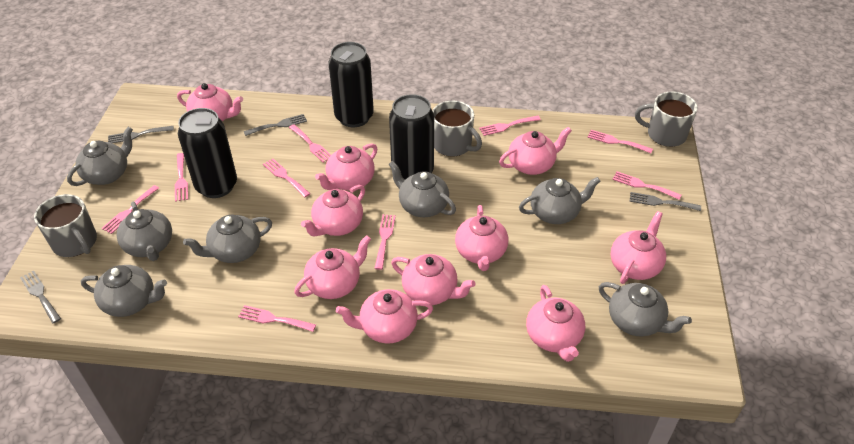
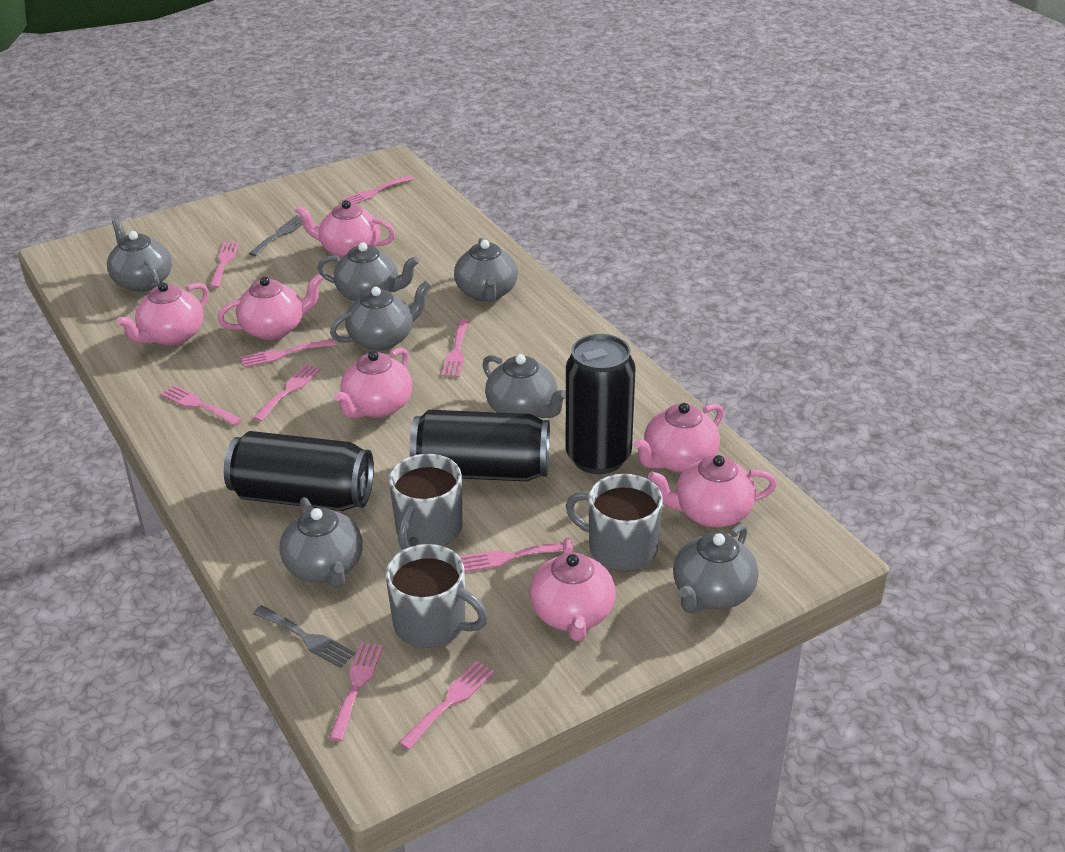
grey fork: [20,271,61,324] [108,126,174,143] [244,114,307,136] [629,192,701,211] = 4 -> [249,215,303,256] [253,605,355,668] = 2
pink teapot: [177,83,243,121] [294,235,371,299] [301,185,365,236] [315,143,377,190] [336,289,433,344] [391,254,476,305] [455,205,508,271] [499,127,572,175] [526,285,585,362] [611,211,666,284] = 10 -> [116,282,209,346] [218,274,323,340] [295,200,395,259] [334,347,412,418] [530,538,615,641] [633,403,724,473] [648,455,777,527] = 7

